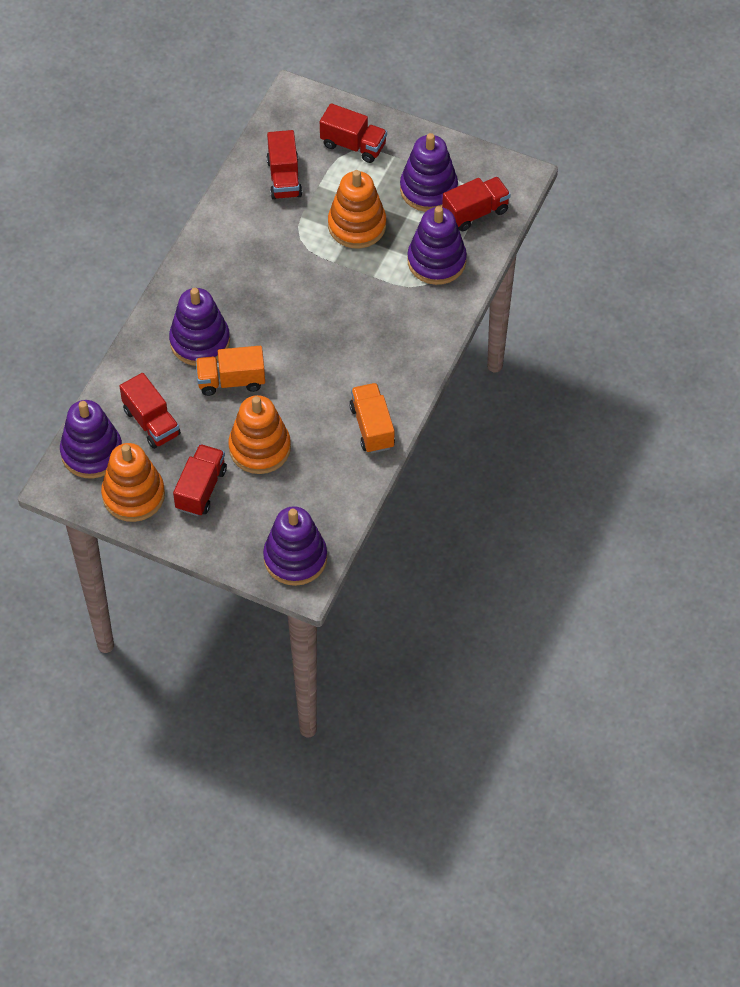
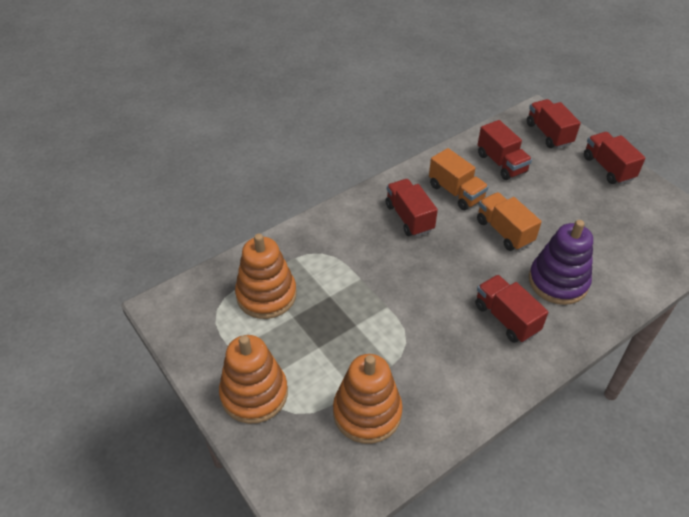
purple stacking toy: [60,400,122,479] [169,288,230,366] [263,506,327,586] [400,133,458,212] [407,206,467,285] = 5 -> [529,220,593,305] = 1

